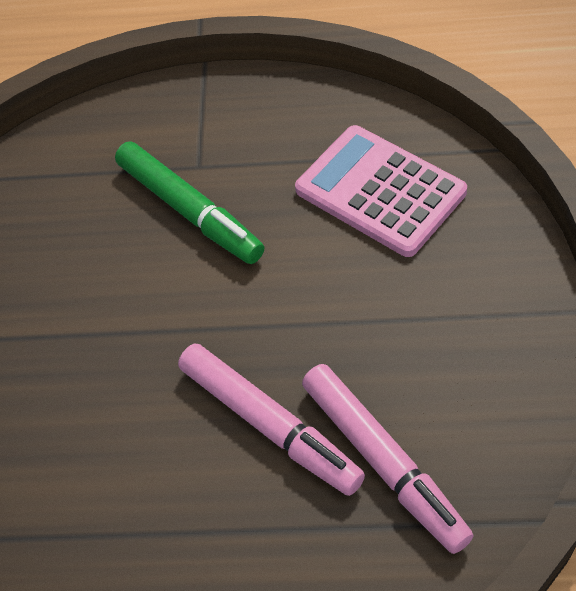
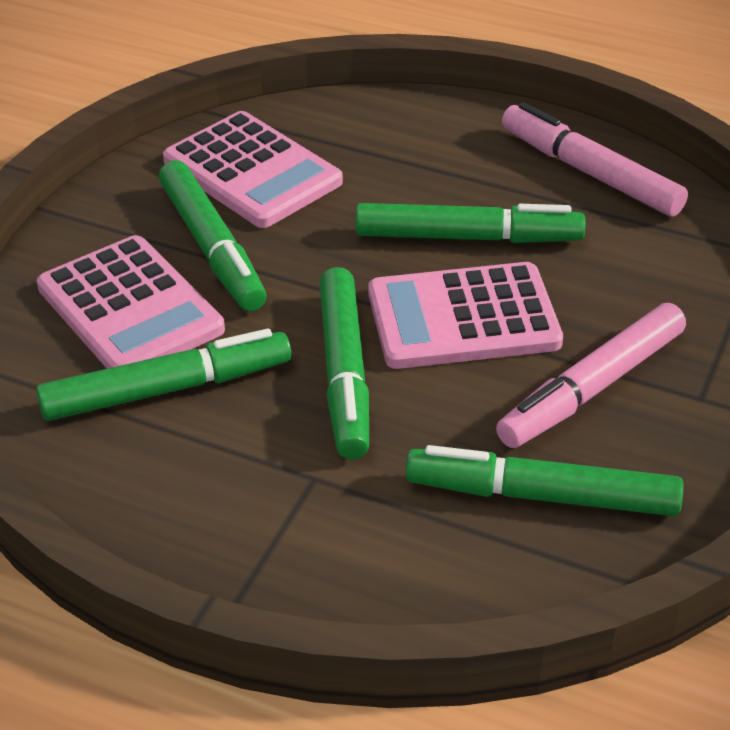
green marker: [115,141,264,264] = 1 -> [36,329,291,421] [159,160,266,311] [320,267,369,459] [355,203,586,243] [405,445,684,516] = 5
pink calculator: [295,125,467,257] = 1 -> [37,235,225,369] [163,111,343,228] [368,262,563,369] = 3

